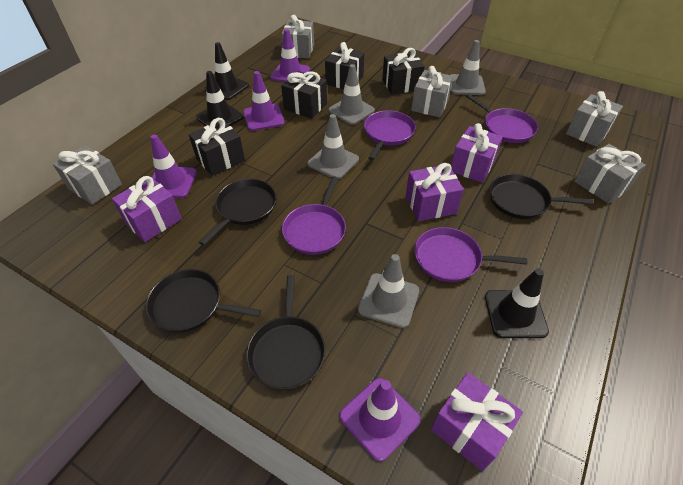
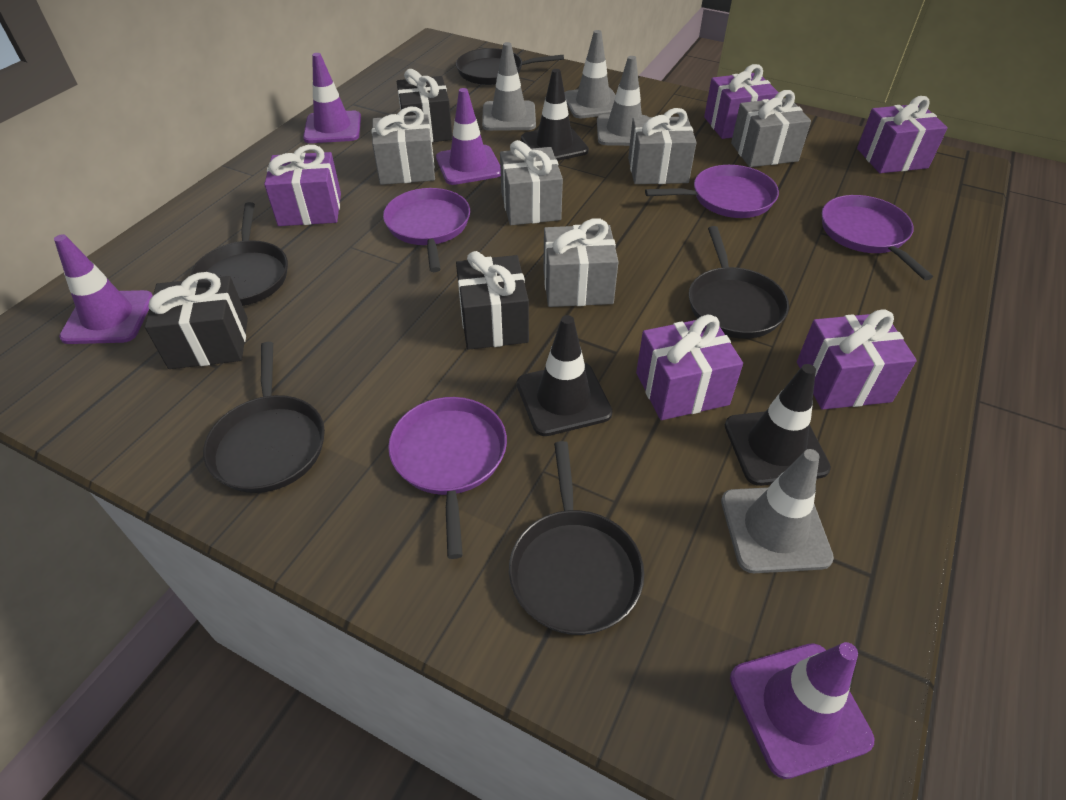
black gift: [189,118,245,176] [281,71,327,119] [325,42,364,89] [382,48,425,94] = 4 -> [145,272,248,369] [397,69,453,142] [456,251,529,350] = 3
black pan: [146,269,261,333] [199,179,277,246] [246,275,326,390] [489,174,593,219] = 4 -> [190,202,288,306] [203,342,325,493] [456,48,564,85] [509,441,644,635] [689,226,789,339] = 5
purple gift: [112,176,182,242] [406,163,464,221] [431,372,523,471] [451,123,503,183] = 4 -> [264,145,341,226] [636,315,743,420] [704,64,779,139] [797,309,917,410] [857,96,948,173] = 5

